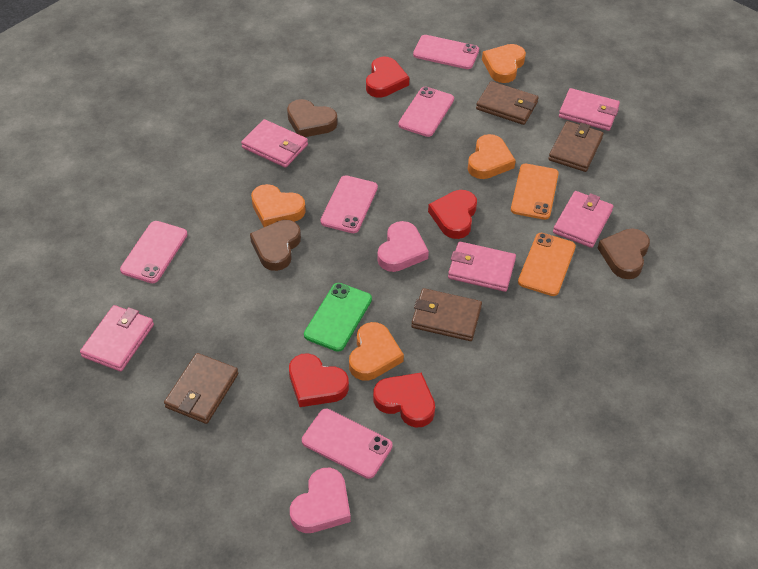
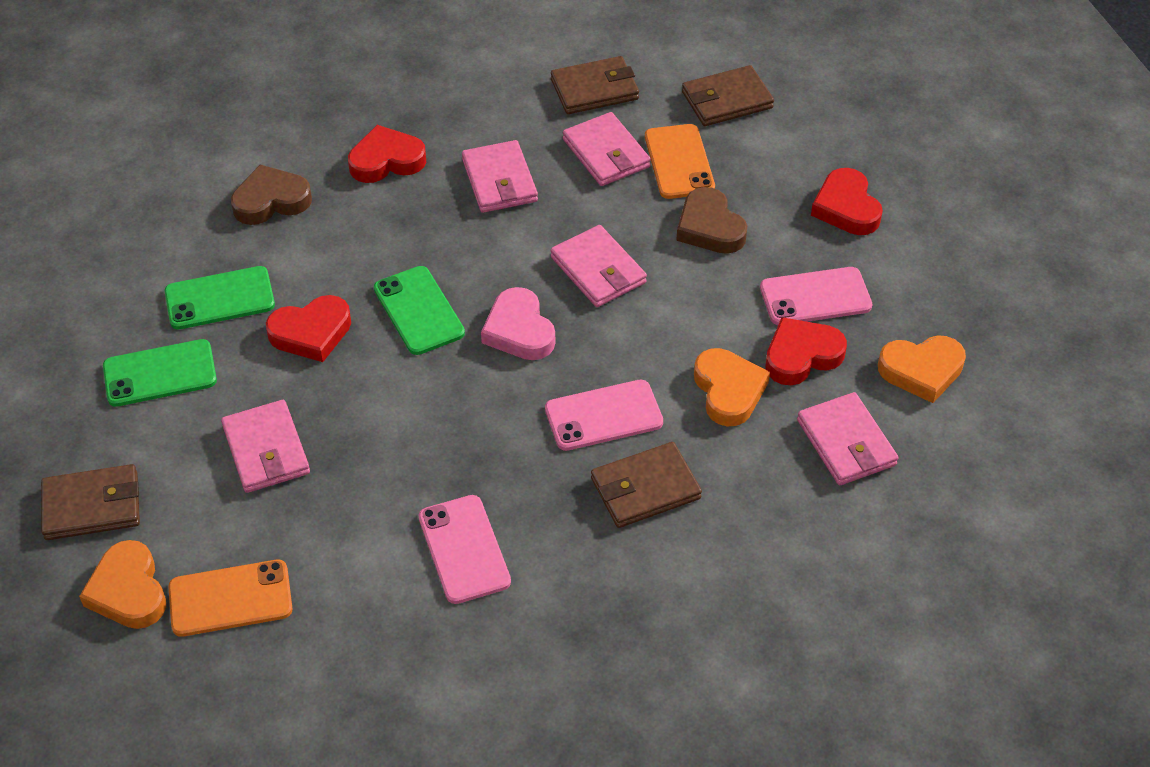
brown heart: [250,220,301,271] [287,99,337,137] [598,228,650,279] = 3 -> [231,165,312,225] [676,187,747,254] = 2
green phone: [304,283,372,352] = 1 -> [103,339,217,407] [165,266,275,330] [374,266,465,355] = 3
orange heart: [251,184,306,227] [349,322,404,381] [468,134,516,179] [482,44,526,83] = 4 -> [79,540,166,629] [694,348,770,426] [878,335,966,403] = 3
pink heart: [290,468,351,533] [377,221,429,272] = 2 -> [481,287,555,360] = 1
pink phone: [120,221,187,283] [302,409,392,479] [320,175,378,233] [398,87,454,137] [413,35,479,69] = 5 -> [419,495,511,604] [545,380,663,451] [760,267,872,325] = 3

